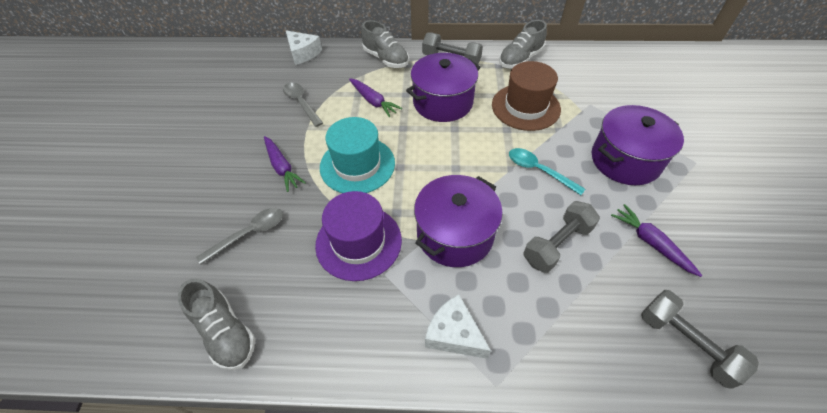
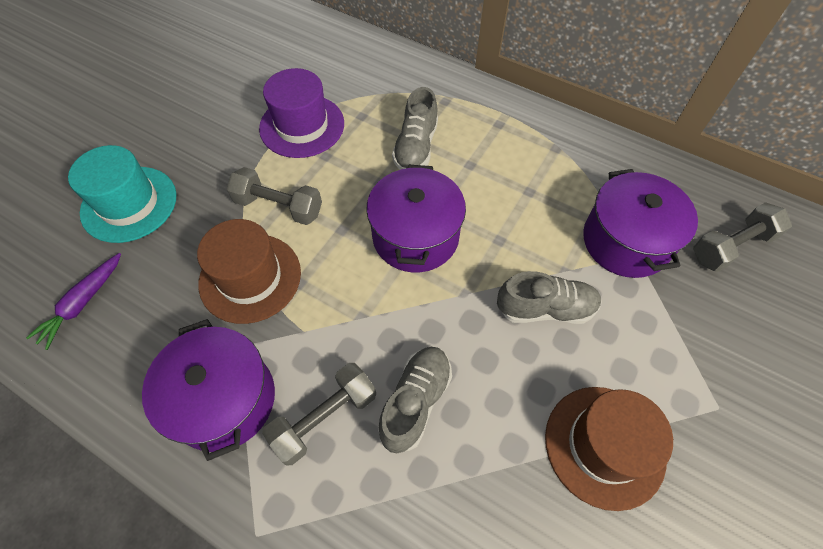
brown hat: [492,61,561,131] = 1 -> [197,219,301,324] [545,387,673,511] = 2
grey spoon: [196,208,283,265] [283,82,323,127] = 2 -> none = 0
purple carrot: [264,136,306,192] [349,78,402,117] [611,204,702,277] = 3 -> [26,253,121,350] = 1
turquoise spoon: [509,148,585,195] = 1 -> none = 0
white cheese: [286,31,322,65] [425,294,491,359] = 2 -> none = 0

